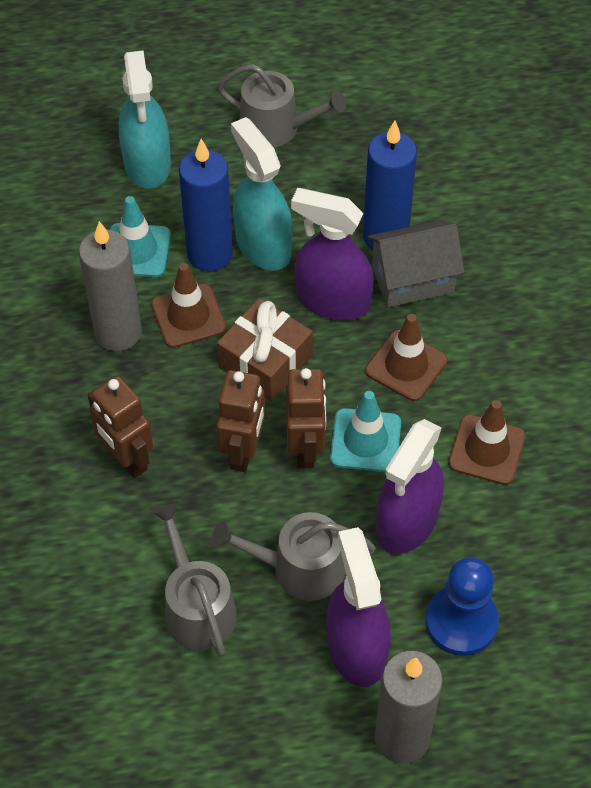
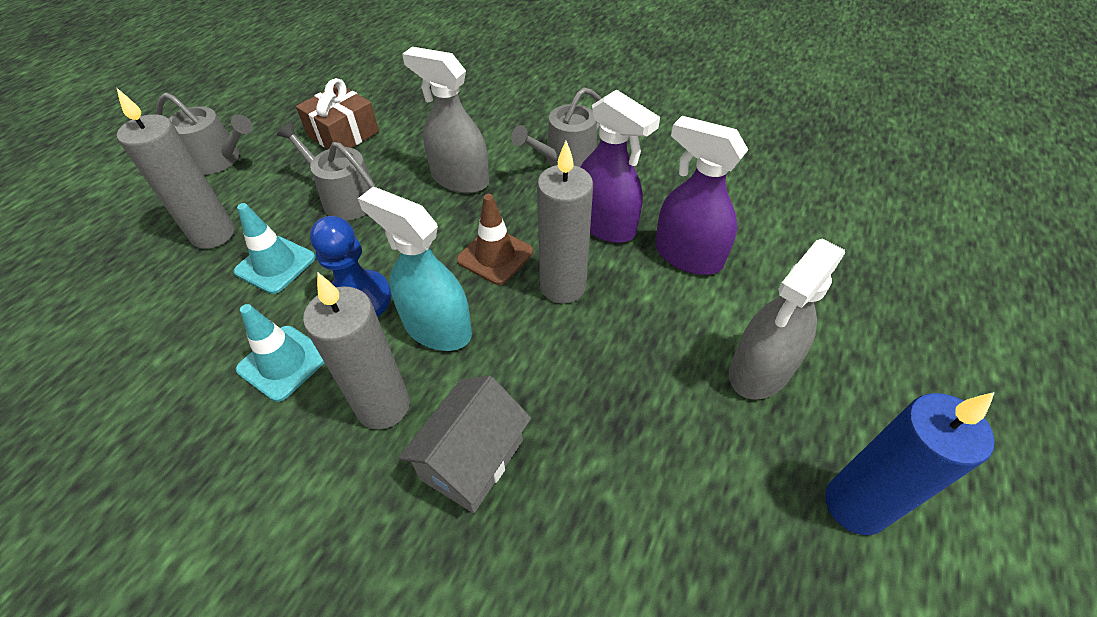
blue candle: [179,139,233,271] [363,121,417,250] = 2 -> [825,392,995,535] = 1
brown robot: [88,376,153,478] [216,370,265,472] [286,368,326,469] = 3 -> none = 0
brown traffic cone: [151,263,226,348] [365,314,448,401] [448,400,526,485] = 3 -> [457,194,533,285] = 1
grey candle: [79,221,142,351] [375,651,443,764] = 2 -> [117,88,235,249] [303,272,410,429] [537,141,593,304] = 3
grey spray bottle: none = 0 -> [402,47,489,194] [729,239,845,400] = 2
purple spray bottle: [291,188,374,320] [327,527,391,687] [376,419,444,554] = 3 -> [580,89,660,243] [655,116,748,275] = 2
turquoise spray bottle: [119,50,171,189] [231,117,293,271] = 2 -> [358,187,472,351] = 1

